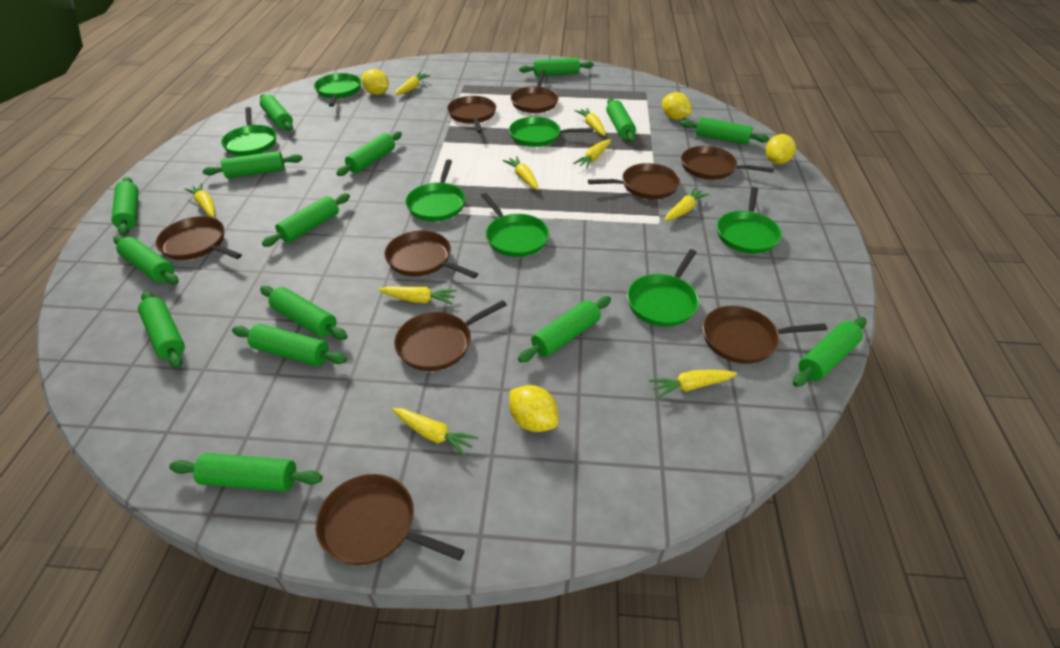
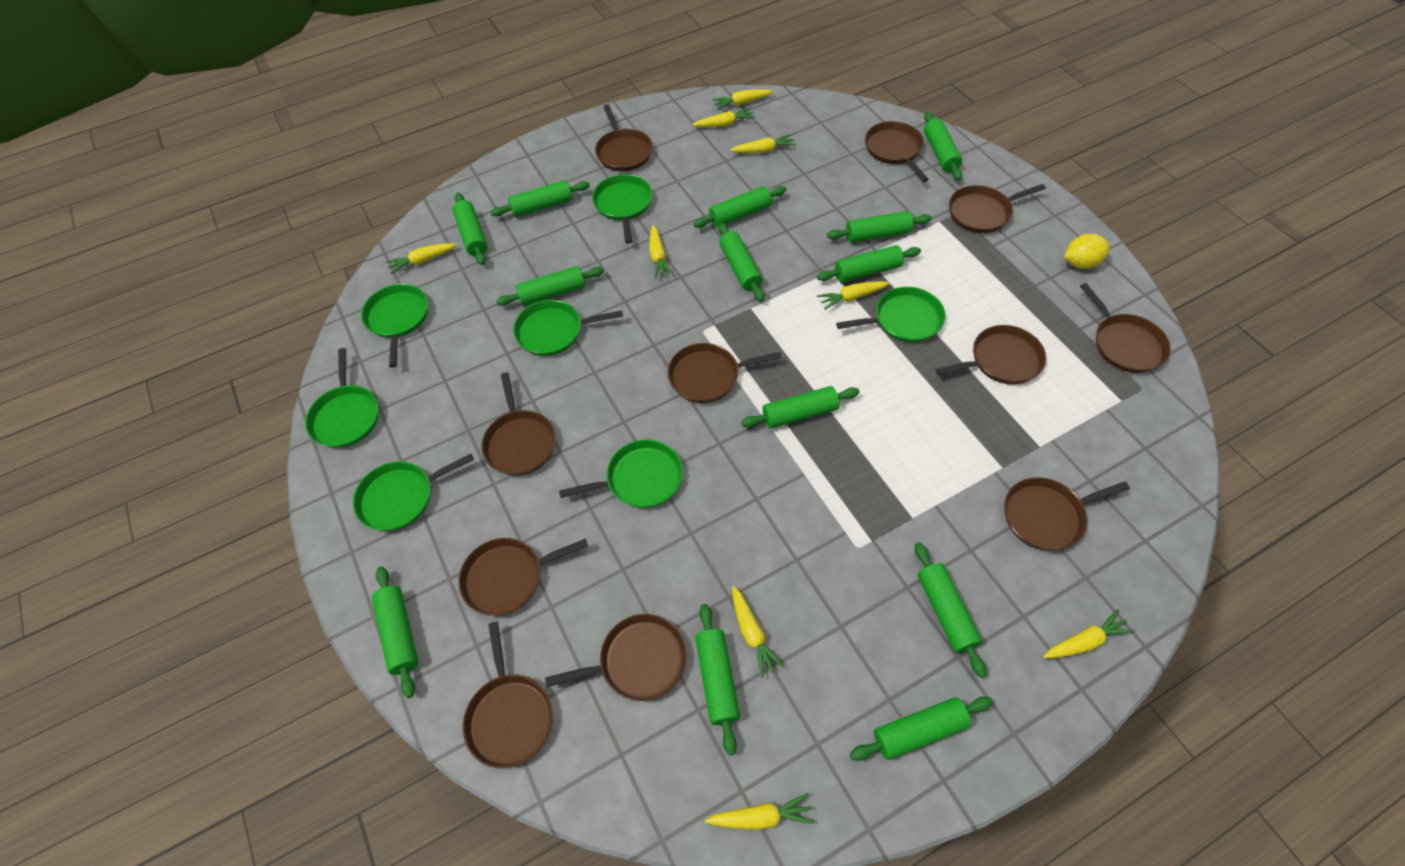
brown pan: [156,216,242,260] [316,474,465,565] [385,231,478,278] [394,300,507,371] [447,96,496,133] [511,70,559,113] [588,163,680,199] [681,146,774,180] [702,306,827,364] = 9 -> [458,538,588,616] [463,622,553,769] [481,372,556,476] [545,614,687,701] [595,104,653,171] [667,343,782,403] [865,121,929,182] [936,325,1046,385] [949,184,1046,233] [1004,477,1130,551] [1080,283,1171,373] = 11
green rolling pin: [112,177,139,236] [113,236,179,285] [138,291,185,369] [169,453,322,492] [202,151,302,178] [232,324,347,366] [260,94,293,131] [260,286,348,340] [262,193,350,247] [336,131,402,176] [518,296,611,362] [519,58,594,77] [606,98,636,142] [680,117,769,145] [793,317,866,387] = 15 -> [372,566,418,698] [453,193,488,265] [490,180,590,217] [496,266,604,306] [693,186,787,228] [695,604,740,755] [718,223,764,301] [741,386,860,429] [817,245,921,283] [827,211,932,243] [850,697,993,761] [915,542,987,678] [924,112,962,180] = 13
yellow lemon: [362,69,389,95] [509,385,558,432] [662,92,692,120] [766,134,796,164] = 4 -> [1064,234,1110,269] = 1

